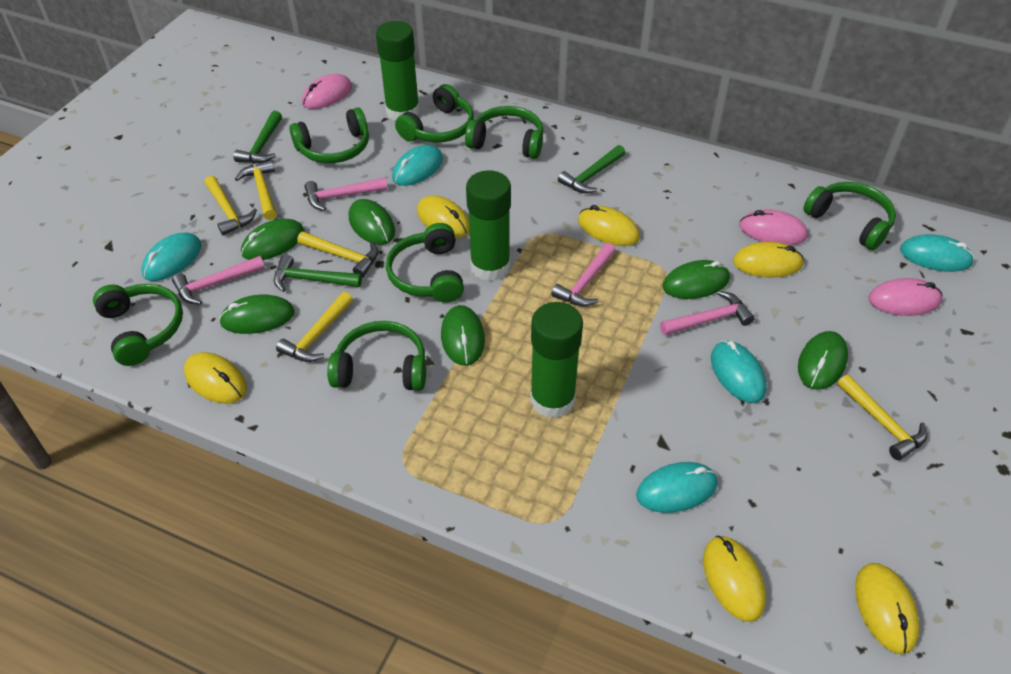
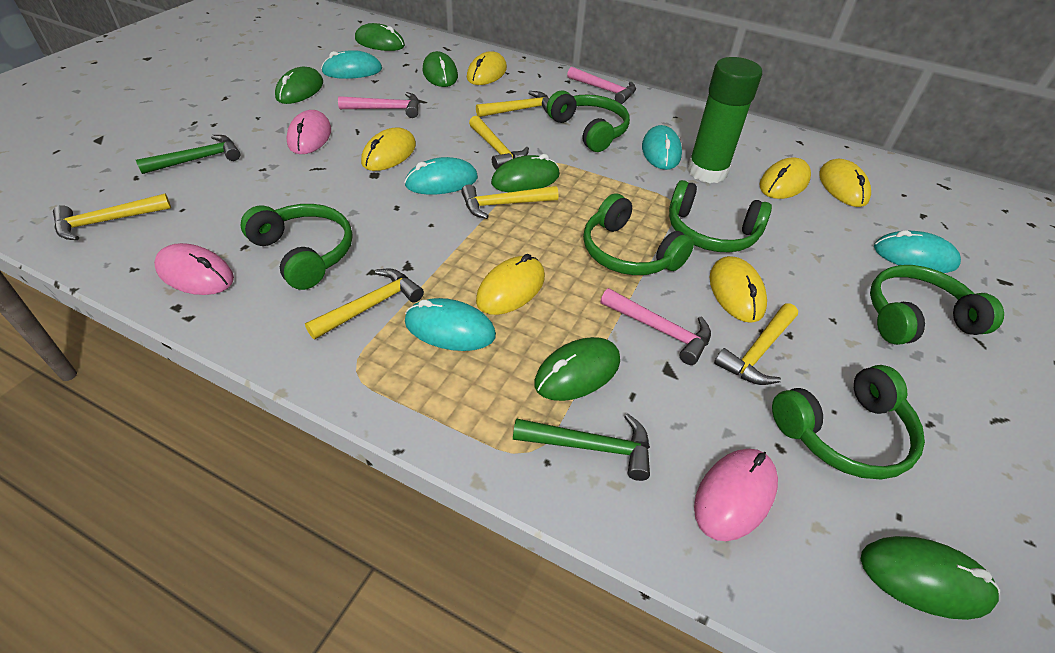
green glue stick: [376,21,420,120] [466,170,511,281] [530,302,583,418] = 3 -> [687,57,762,183] = 1
green hammer: [234,111,282,164] [274,254,362,292] [558,145,625,193] = 3 -> [136,135,240,174] [513,413,650,481] = 2
green headphones: [93,284,183,366] [289,107,369,163] [327,321,426,391] [386,223,464,302] [395,84,474,142] [465,106,544,159] [803,182,896,250] = 7 -> [241,204,353,290] [547,91,630,152] [583,194,694,275] [669,180,772,252] [772,365,925,480] [870,265,1004,345] = 6
pink hammer: [172,256,265,305] [305,177,388,211] [551,243,616,306] [660,291,754,336] = 4 -> [338,92,419,118] [567,67,636,104] [600,288,711,365] = 3
yellow hammer: [205,176,257,235] [235,160,277,220] [276,292,353,362] [297,232,378,278] [837,374,927,460] = 5 -> [53,194,171,240] [305,268,424,339] [461,184,559,219] [469,116,529,170] [476,91,549,117] [714,303,798,385] = 6

